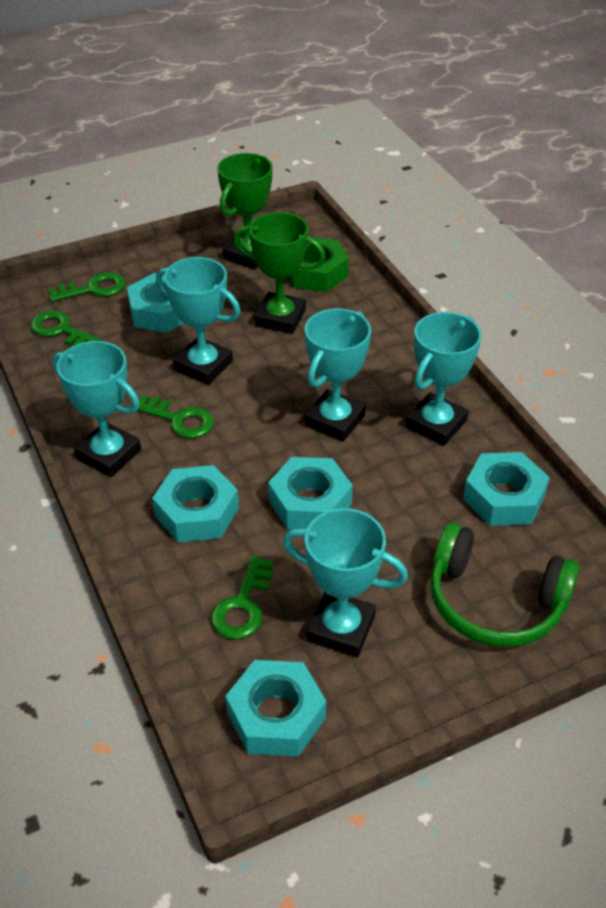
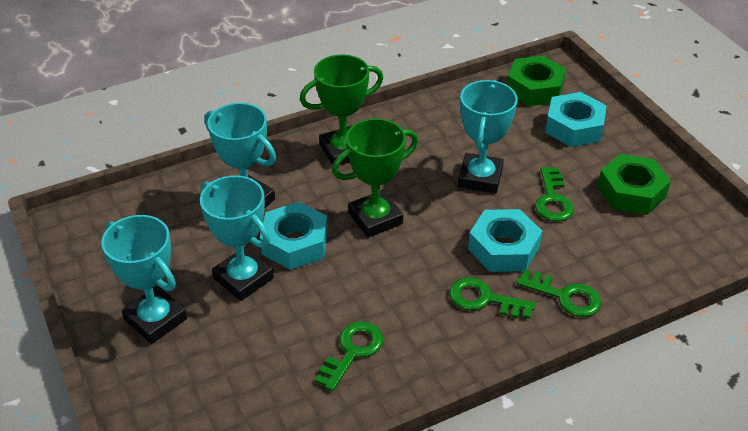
green headphones: [430,523,580,647] = 1 -> none = 0
green nut: [288,237,349,292] = 1 -> [507,56,566,106] [597,154,671,215] = 2
turquoise nut: [127,273,183,333] [152,465,239,542] [226,660,326,756] [268,457,353,530] [463,452,550,526] = 5 -> [260,202,328,270] [468,209,542,272] [545,92,607,147] = 3
turquoise trophy: [52,341,141,477] [156,257,241,385] [283,508,408,657] [305,309,371,442] [406,312,482,446] = 5 -> [101,215,187,344] [200,175,274,301] [204,103,276,207] [458,80,518,194] = 4

